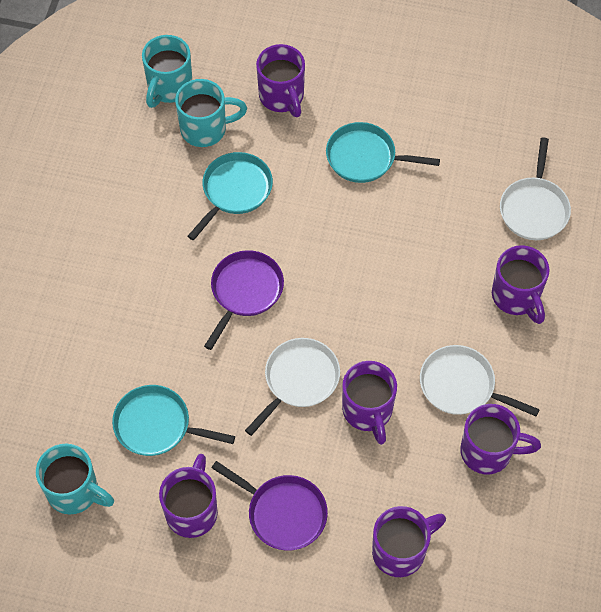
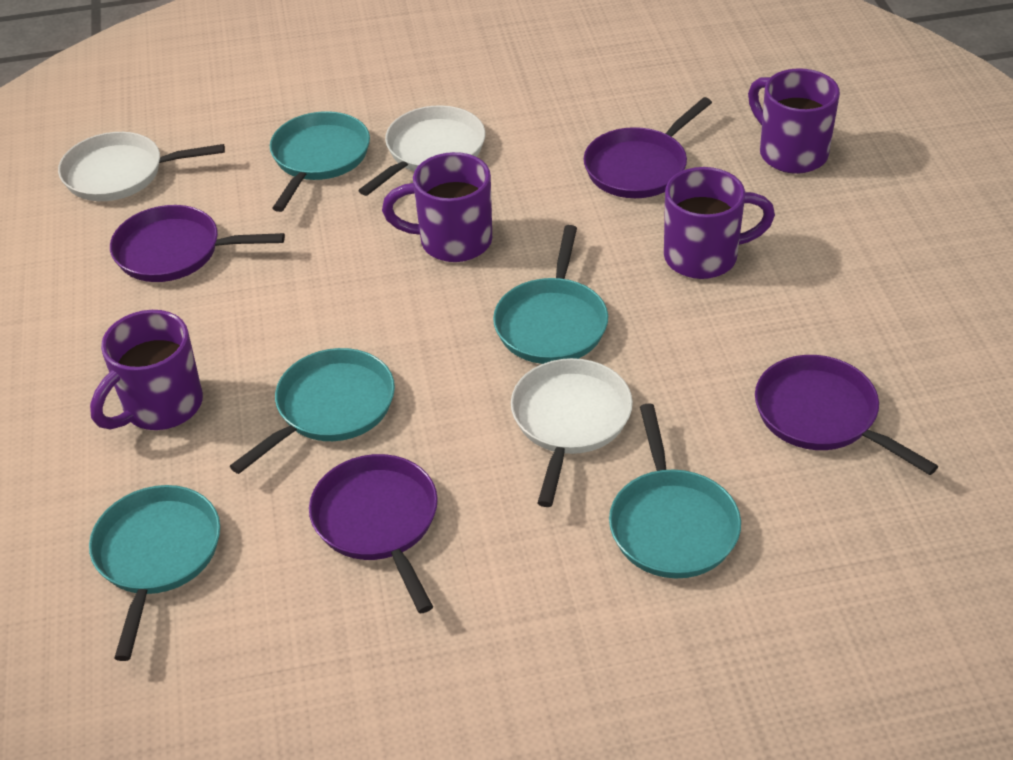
purple mug: [159,454,218,538] [256,44,305,117] [342,361,397,445] [372,506,446,577] [460,404,541,474] [492,245,550,324] = 6 -> [90,310,203,430] [382,152,492,262] [664,167,775,279] [748,68,840,174] = 4
purple pan: [204,250,284,350] [212,461,328,551] = 2 -> [110,205,285,282] [309,454,438,613] [584,97,712,198] [755,355,938,475] = 4
turquoise mug: [36,443,114,515] [142,35,192,108] [175,79,247,147] = 3 -> none = 0
turquoise pan: [112,385,235,456] [187,152,273,241] [326,122,440,183] = 3 -> [89,485,220,661] [230,348,395,474] [270,111,370,212] [493,225,608,364] [609,403,741,578] = 5

